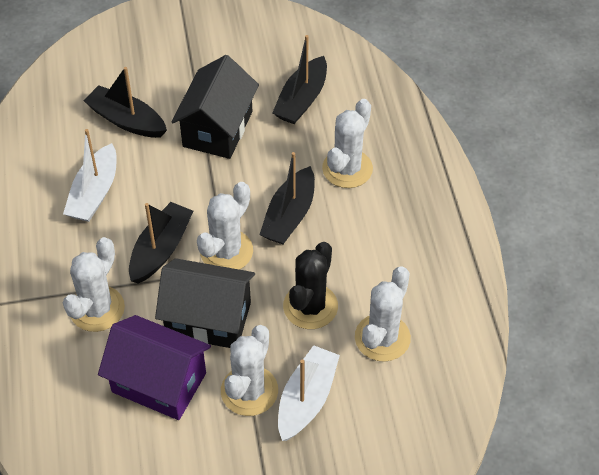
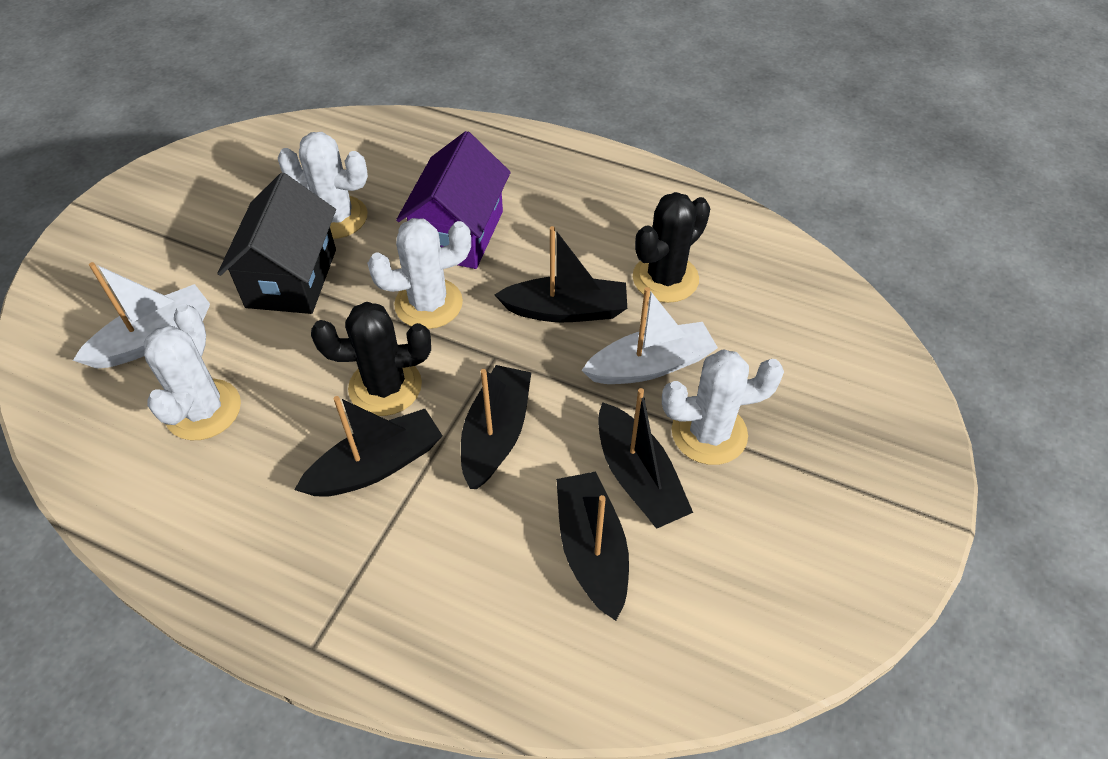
black boat: [84,67,167,138] [129,202,193,284] [259,152,315,244] [272,35,327,124] = 4 -> [294,396,443,497] [461,365,531,489] [495,226,627,322] [556,471,629,621] [598,388,693,528] = 5
black cactus: [283,242,338,329] = 1 -> [311,302,431,416] [633,192,710,303] = 2
black house: [155,258,255,348] [171,55,259,159] = 2 -> [217,173,336,314] = 1
white cactus: [63,237,125,332] [197,182,253,270] [221,325,278,416] [322,99,373,188] [355,266,411,362] = 5 -> [144,304,241,440] [278,132,368,239] [367,218,471,329] [662,349,784,465] = 4

